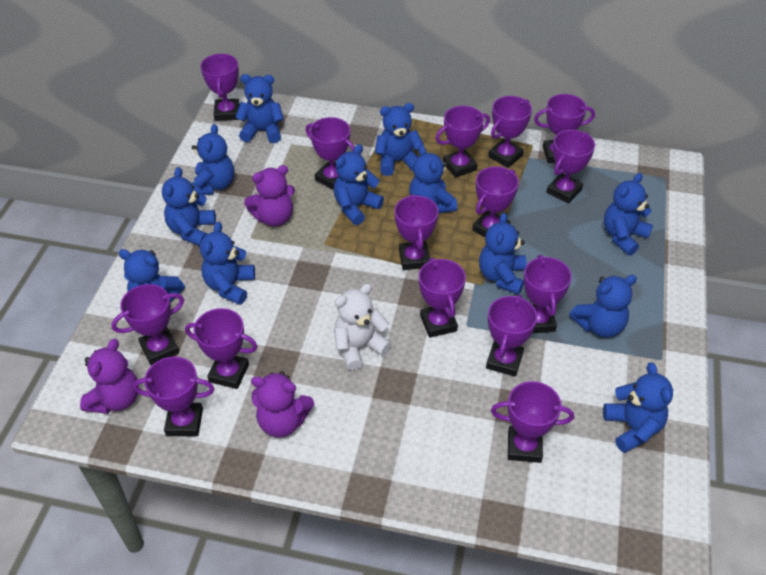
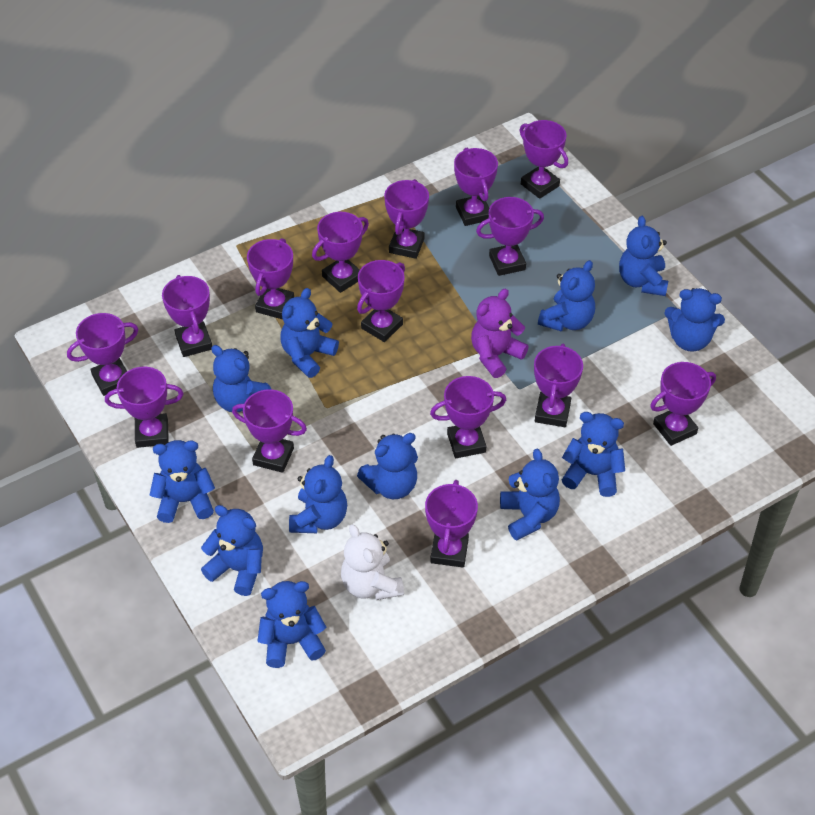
purple teddy bear: [80,339,139,414] [244,165,295,226] [251,371,314,437] = 3 -> [471,289,529,378] = 1

